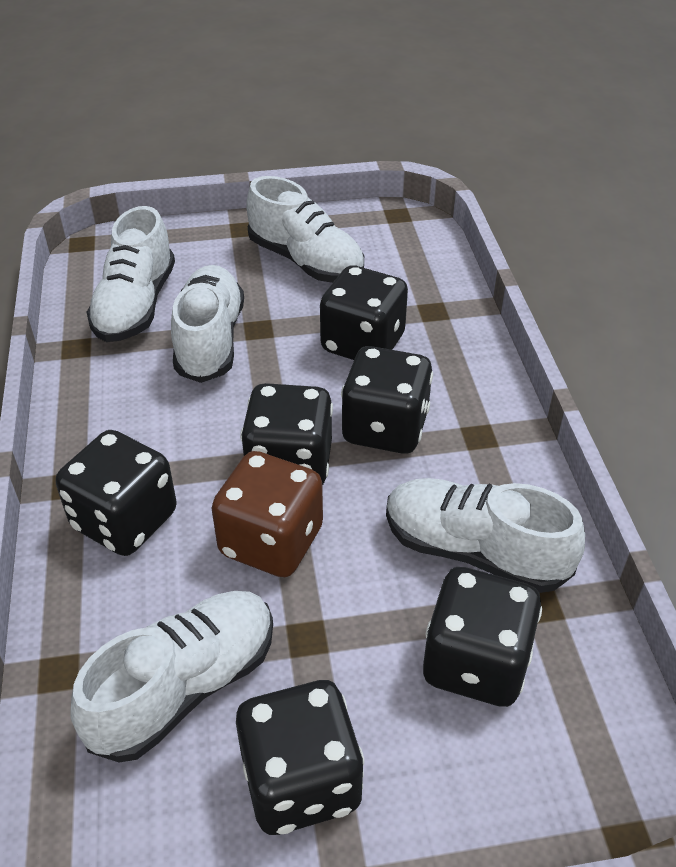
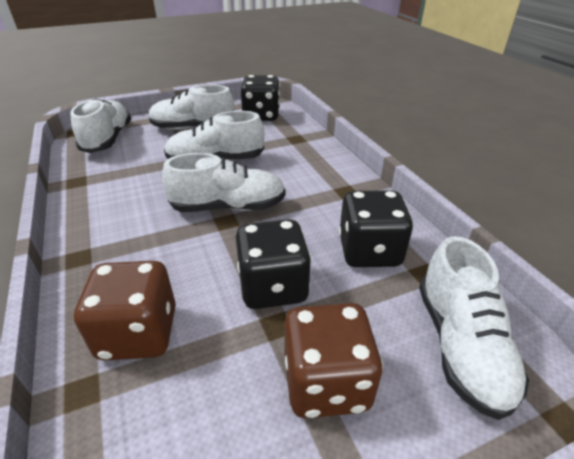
black dice: [56,430,177,556] [236,680,364,835] [240,383,333,486] [320,266,408,360] [341,346,433,454] [423,567,542,707] = 6 -> [236,219,312,309] [241,75,280,121] [339,190,413,267] = 3
brown dice: [211,451,323,577] = 1 -> [74,261,176,361] [284,303,383,418] = 2

